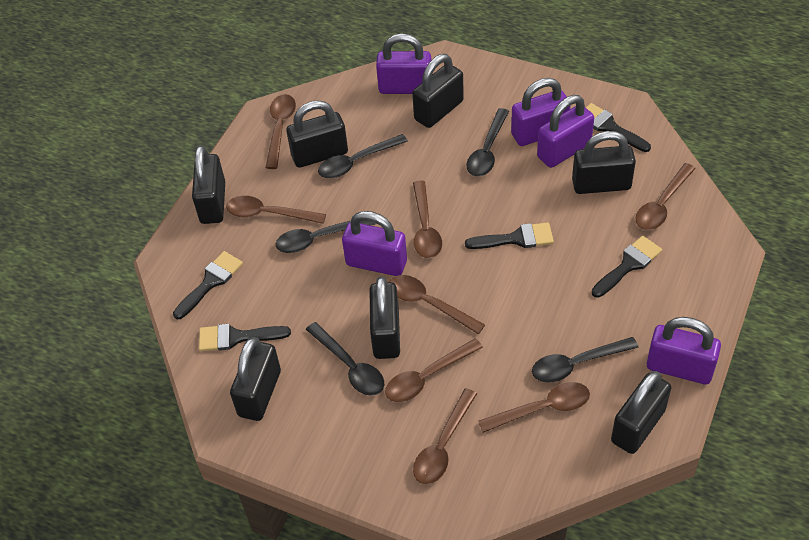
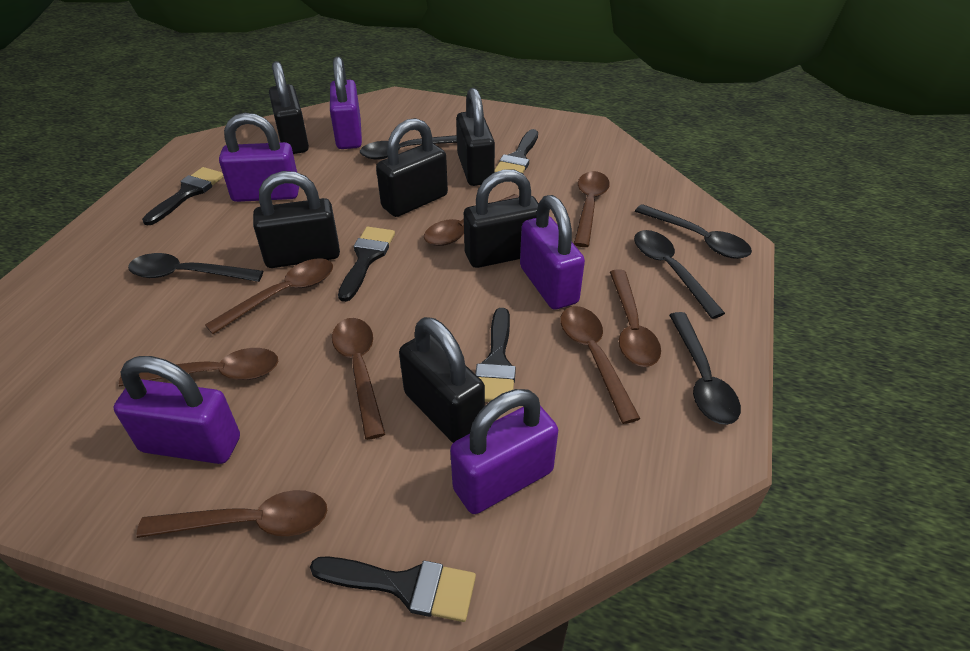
black padlock: [192,145,225,224] [230,337,281,421] [286,100,348,168] [369,276,400,359] [412,54,464,128] [572,131,636,194] [611,371,671,454] = 7 -> [253,171,340,268] [269,61,309,154] [376,118,448,217] [399,317,485,443] [456,88,495,186] [464,169,538,268] = 6

